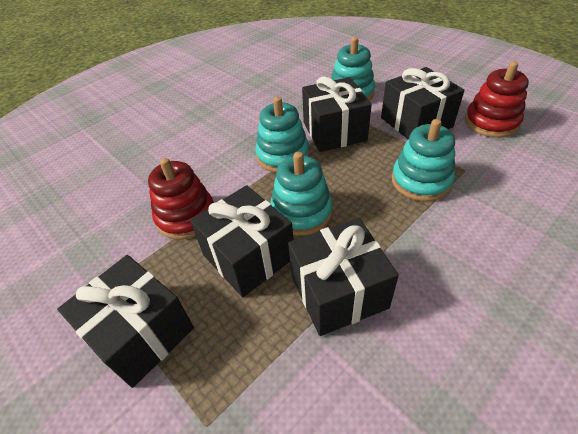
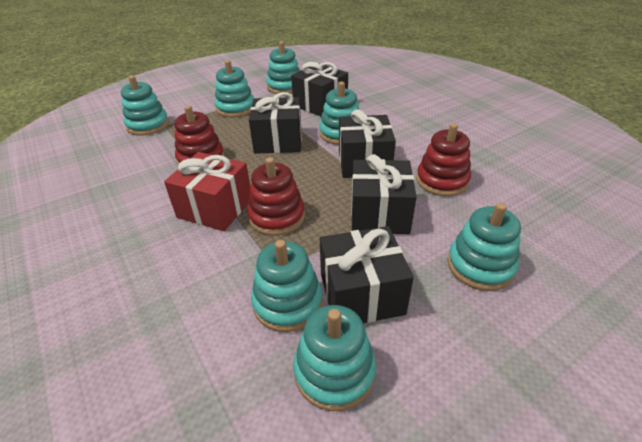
red gift: none = 0 -> [164,152,250,231] = 1
red stacking toy: [148,158,214,240] [465,62,529,138] = 2 -> [174,105,225,165] [247,157,305,236] [416,123,471,196] = 3
turquoise stacking toy: [255,97,309,173] [270,152,332,235] [331,37,375,101] [392,119,455,202] = 4 -> [121,75,169,136] [215,60,254,117] [251,240,323,332] [266,41,300,94] [293,305,376,411] [319,82,359,145] [447,203,521,291] = 7

